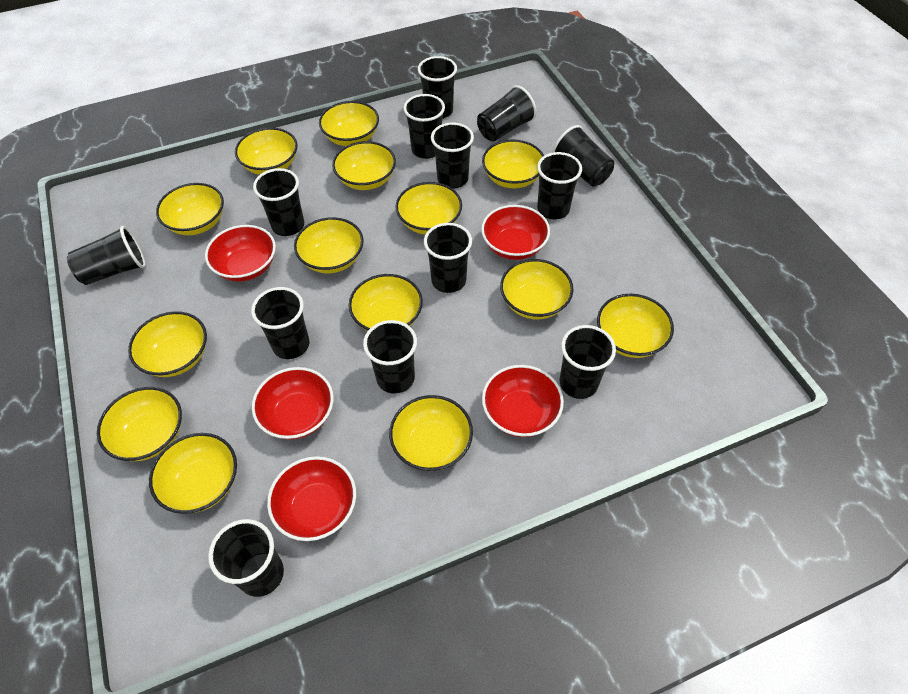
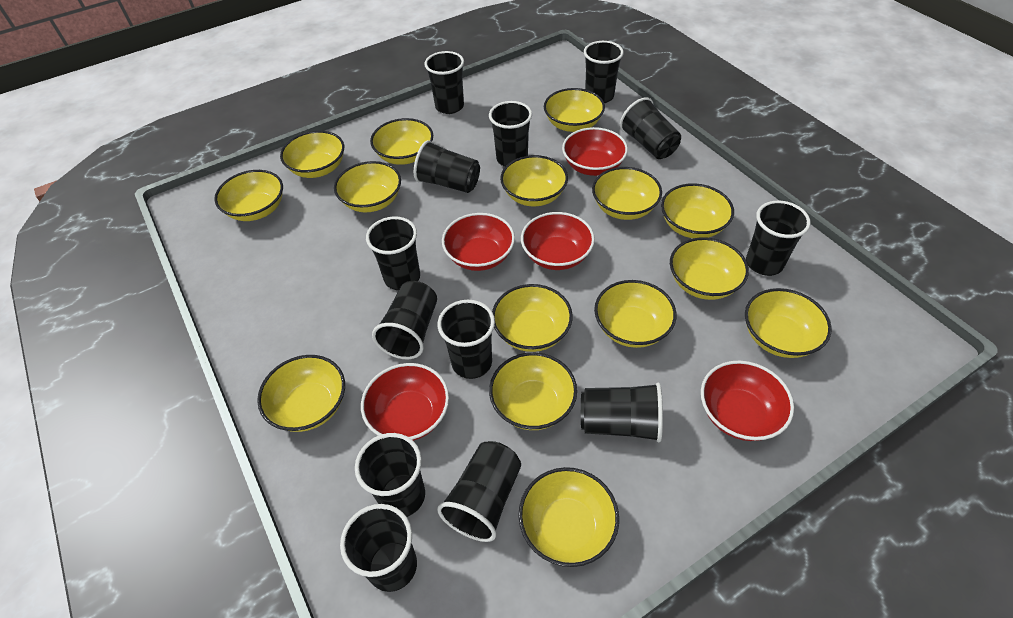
yellow bowl: [97,387,182,461] [128,311,207,377] [149,433,237,514] [156,183,224,235] [235,128,298,175] [294,217,364,273] [319,101,379,146] [332,141,396,190] [349,274,423,331] [389,395,473,471] [395,182,462,234] [482,139,544,188] [500,259,573,319] [597,294,674,358] = 14 -> [214,170,283,221] [257,355,345,432] [280,131,344,178] [334,161,401,212] [370,118,433,165] [489,352,577,430] [492,284,573,352] [500,155,568,206] [518,467,619,567] [544,88,605,132] [592,167,662,220] [594,280,676,348] [661,183,734,238] [670,237,749,300] [745,288,832,358] = 15

